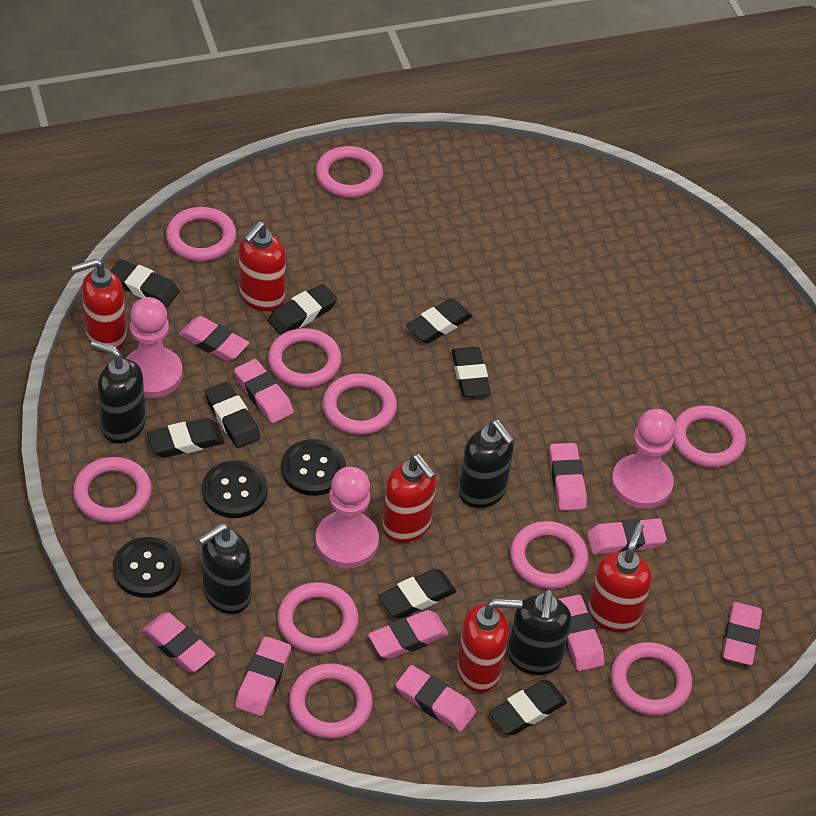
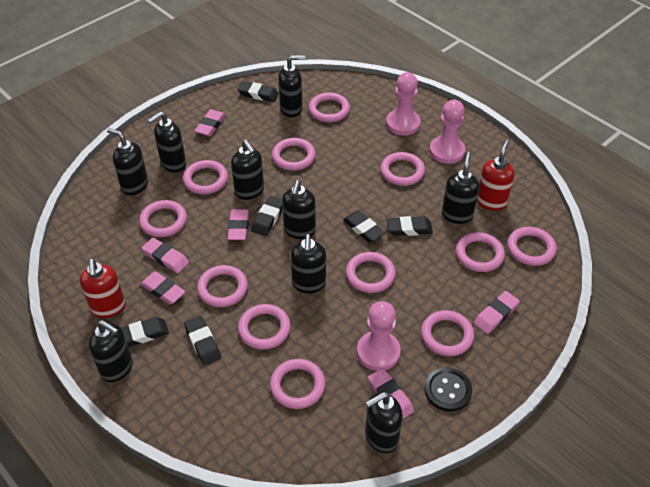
black button: [113,537,181,598] [202,461,268,518] [281,439,346,496] = 3 -> [424,367,472,412] = 1
black eraser: [110,259,179,307] [147,418,224,458] [205,382,261,448] [268,284,337,335] [378,569,456,619] [406,298,473,343] [452,347,491,397] [489,680,567,735] = 8 -> [121,317,169,347] [184,316,221,365] [237,81,279,102] [251,196,283,236] [343,211,385,243] [386,216,433,236] = 6
black soap dispenser: [91,340,146,444] [198,523,251,614] [459,420,515,508] [508,589,571,675] = 4 -> [89,320,133,382] [107,128,148,195] [148,111,186,172] [231,140,264,200] [278,55,305,117] [282,180,316,239] [291,234,326,293] [365,392,403,453] [442,152,479,224] = 9
pink eraser: [142,613,215,672] [179,316,249,362] [234,359,294,423] [235,636,291,716] [368,610,448,659] [396,665,476,732] [549,443,587,511] [558,594,605,671] [587,519,667,555] [723,602,762,665] = 10 -> [140,271,186,304] [142,238,189,273] [194,109,226,136] [228,209,249,240] [368,368,414,419] [474,291,520,334] = 6
pink ring: [73,457,152,523] [166,207,236,261] [268,328,342,388] [277,582,358,654] [289,663,373,739] [316,146,383,198] [322,373,397,435] [510,521,588,589] [611,642,692,716] [673,406,746,468] = 10 -> [139,200,187,237] [183,160,228,194] [197,265,248,307] [238,304,291,350] [270,359,325,409] [272,138,316,171] [309,92,350,122] [346,252,396,293] [380,152,425,186] [421,310,474,356] [456,232,505,272] [507,227,557,266] = 12
red soap dispenser: [71,258,127,353] [239,221,286,311] [383,454,436,543] [457,599,522,693] [588,523,652,632] = 5 -> [80,259,126,318] [477,140,515,211] = 2

